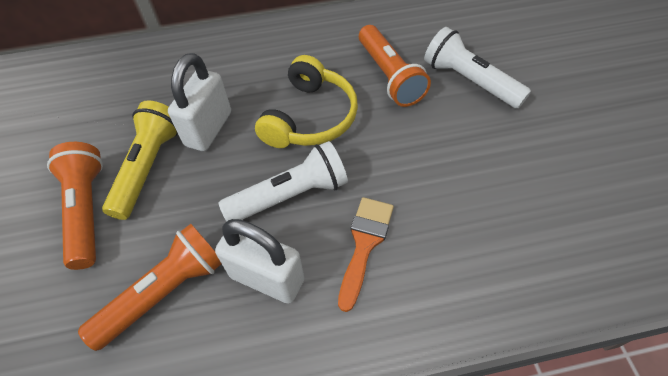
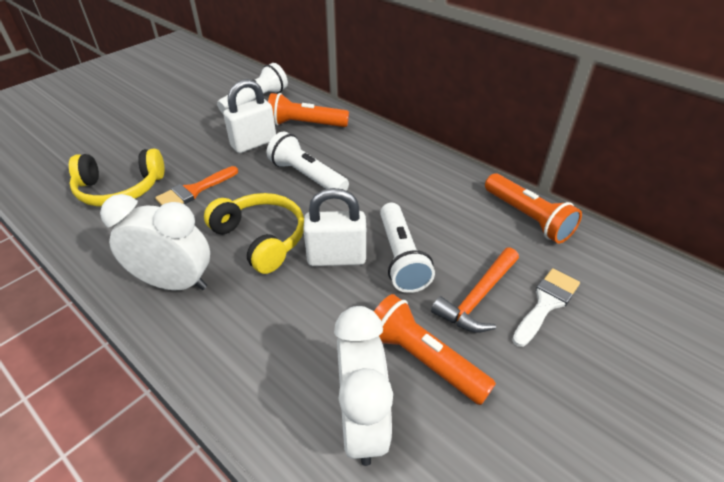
orange hammer: none = 0 -> [431,247,519,333] = 1
white brush: none = 0 -> [512,268,580,347] = 1
white clock: none = 0 -> [100,194,210,290] [334,306,393,466] = 2
white flashlight: [218,141,348,222] [424,27,531,109] = 2 -> [217,63,288,113] [267,131,349,191] [380,203,435,293] = 3
yellow flashlight: [102,100,178,220] = 1 -> none = 0
yellow headphones: [255,55,358,148] = 1 -> [69,149,165,207] [204,193,304,274] = 2

